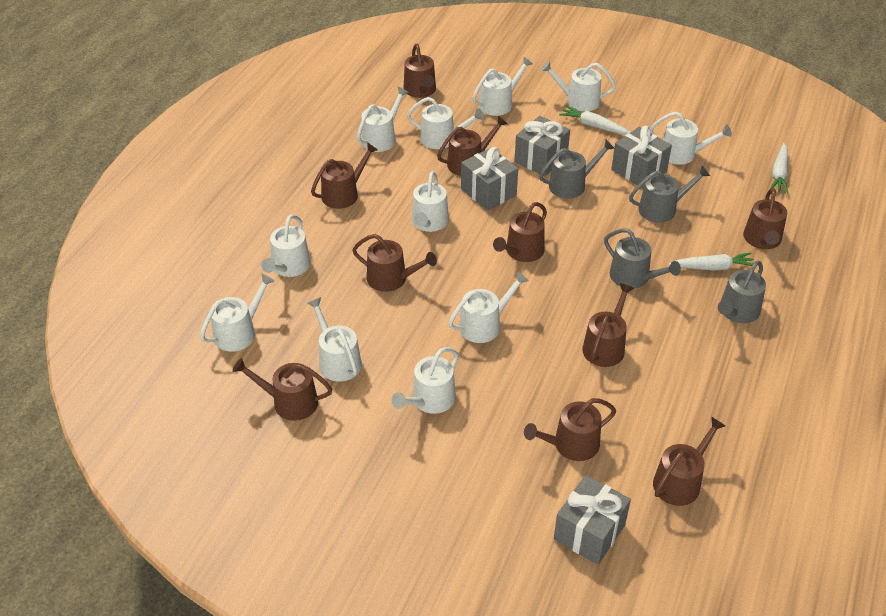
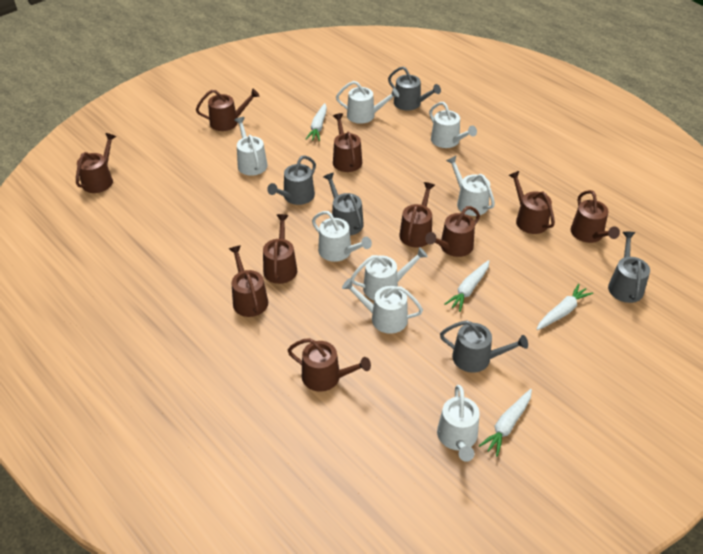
grey gift: [461,147,518,211] [514,116,570,176] [554,475,631,565] [611,126,672,189] = 4 -> none = 0
grey watering can: [539,140,615,198] [604,228,681,288] [629,166,710,223] [718,261,766,323] = 4 -> [267,155,316,205] [323,173,364,235] [388,66,441,110] [440,321,528,373] [608,232,650,303] = 5
white carrot: [559,106,630,134] [668,253,754,271] [769,143,788,194] = 3 -> [306,103,327,141] [444,260,489,312] [479,389,532,457] [536,284,593,330] = 4
white watering can: [200,274,274,352] [261,214,311,277] [307,297,362,382] [357,87,409,152] [392,347,459,414] [407,97,484,149] [412,171,449,232] [448,271,529,343] [473,57,533,116] [541,61,616,111] [650,112,732,165] = 11 -> [235,117,268,176] [312,211,372,262] [336,81,399,124] [342,278,423,334] [351,247,428,300] [429,102,477,148] [437,385,480,462] [446,156,495,216] = 8

